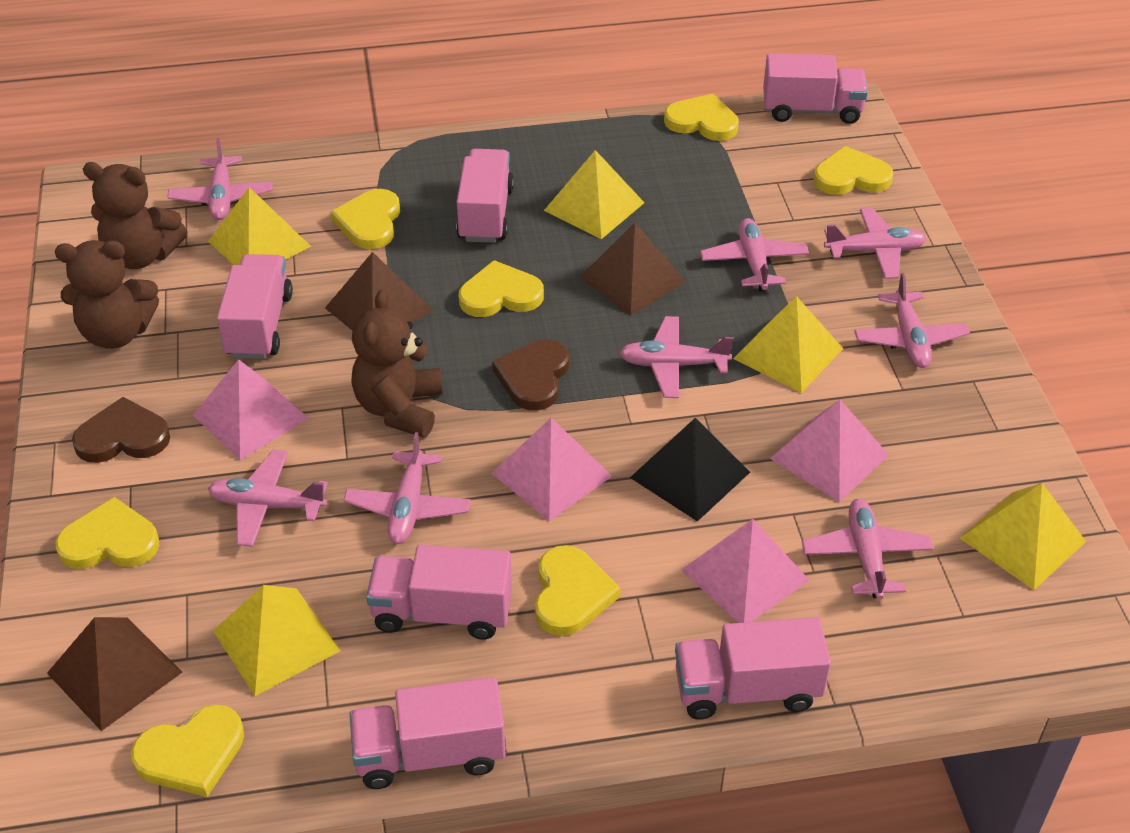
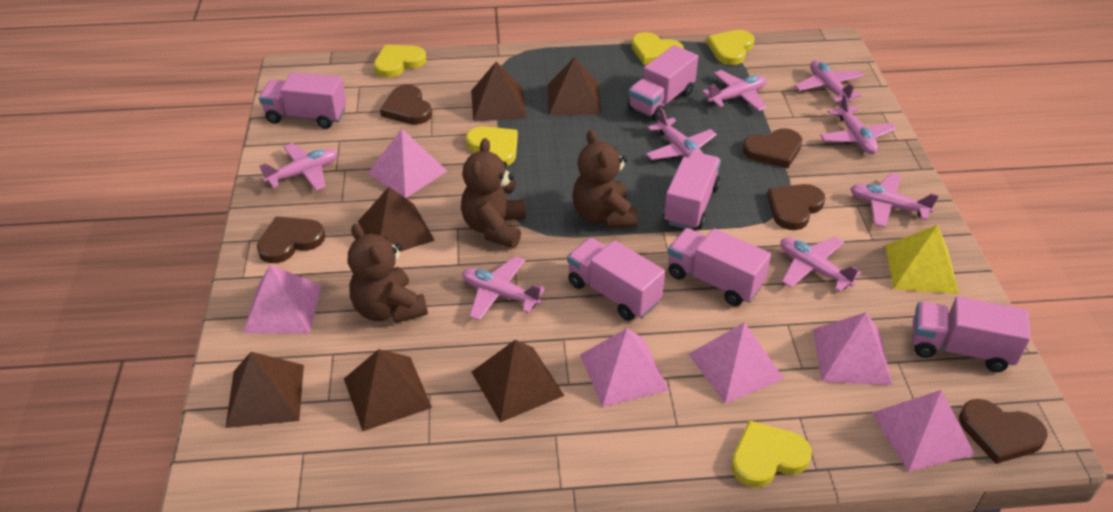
black pyramid: [630,418,750,522] = 1 -> none = 0
brown heart: [72,397,170,463] [492,339,569,411] = 2 -> [257,217,325,263] [380,85,432,125] [743,128,802,168] [767,184,825,230] [959,399,1048,464] = 5
brown pyramid: [47,617,182,731] [325,252,434,331] [579,223,686,316] = 3 -> [225,352,304,428] [344,349,432,431] [358,187,435,252] [471,62,526,121] [472,340,564,422] [548,57,602,115] = 6
pink pyramid: [193,359,309,460] [491,418,612,521] [681,519,810,623] [770,400,889,502] = 4 -> [243,265,321,334] [368,129,447,198] [580,328,669,407] [688,322,784,403] [813,312,892,385] [872,390,975,472] = 6
yellow heart: [56,497,159,569] [131,705,244,797] [330,189,400,249] [459,260,544,317] [535,545,621,636] [664,94,739,141] [814,146,893,195] = 7 -> [374,45,426,78] [466,126,518,166] [631,32,684,65] [707,30,755,65] [731,420,812,488] = 5
yellow pyramid: [208,187,311,265] [213,585,340,696] [544,150,644,239] [733,296,843,393] [960,483,1086,590] = 5 -> [885,225,959,294] = 1

